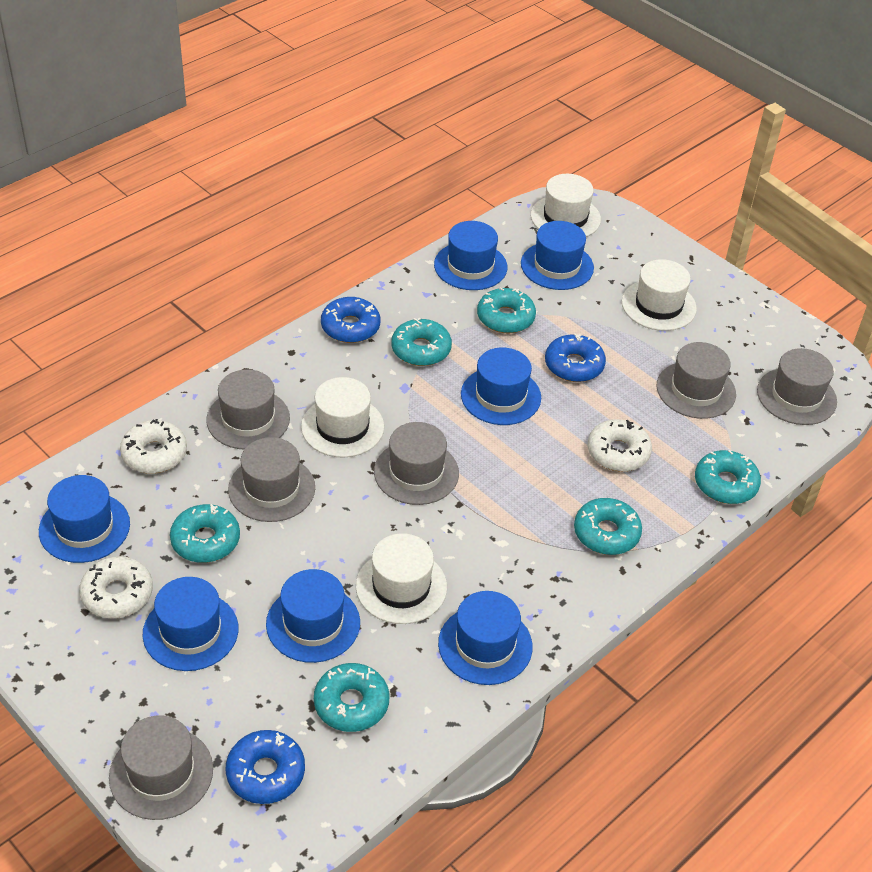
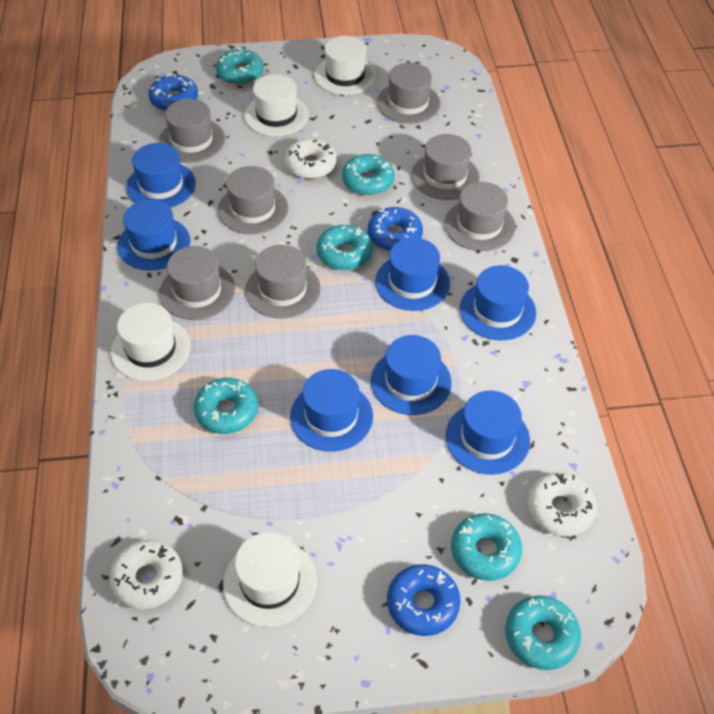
grey hat: [109,715,213,820] [206,369,290,449] [228,437,315,522] [374,422,459,505] [657,342,736,419] [757,348,837,425] = 6 -> [159,99,225,163] [159,246,235,320] [218,166,288,234] [245,245,321,319] [377,63,440,124] [411,134,479,200] [444,182,516,251] = 7

